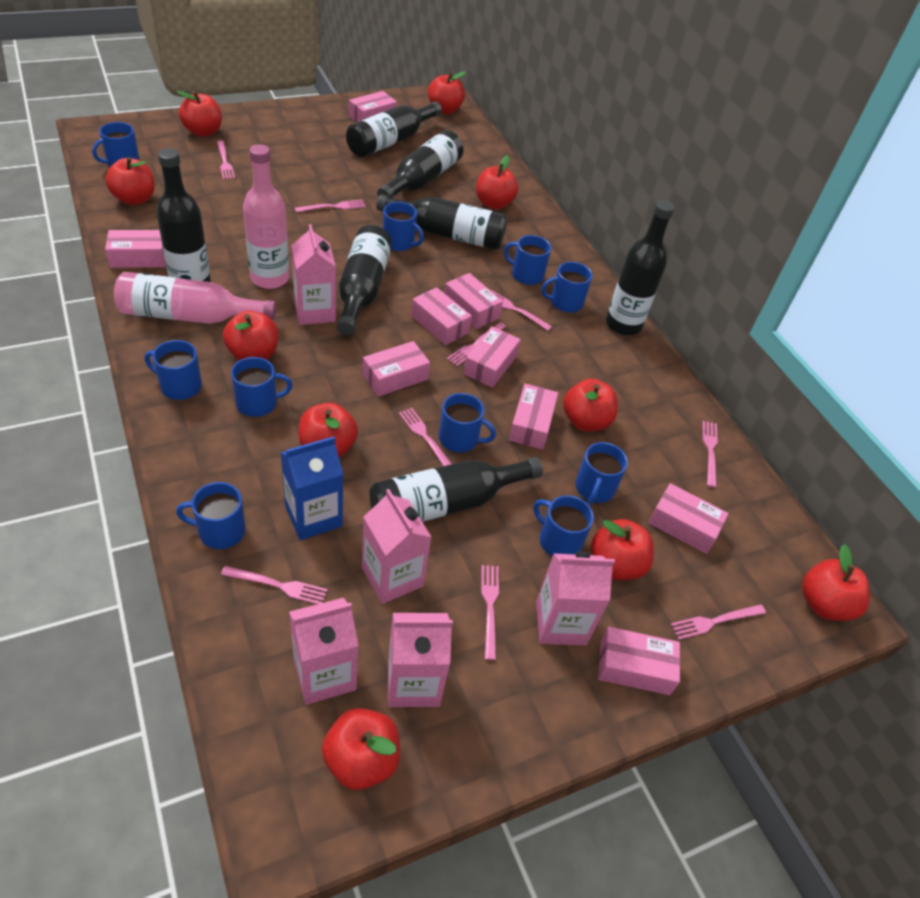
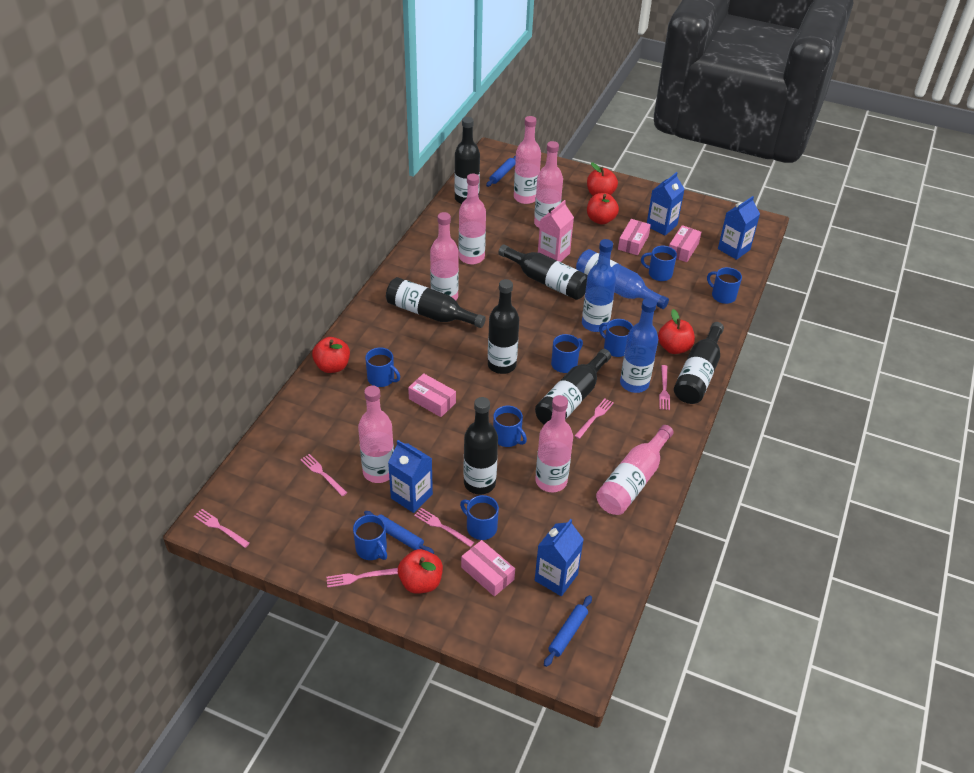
blue bottle: none = 0 -> [576,249,669,309] [582,239,616,332] [620,298,658,393] = 3
blue carton: [281,436,343,540] = 1 -> [388,440,433,513] [535,519,584,596] [647,172,685,236] [718,196,760,260] = 4
blue mug: [92,122,140,167] [144,340,202,400] [176,482,246,549] [231,357,293,417] [383,202,424,251] [439,393,496,453] [504,235,551,285] [533,495,594,557] [541,262,592,313] [575,442,628,505] = 10 -> [353,515,387,560] [365,347,400,387] [460,495,499,540] [493,406,527,447] [551,334,583,373] [599,319,633,357] [641,246,677,281] [707,267,742,304] = 8
blue rolling pin: none = 0 -> [364,511,434,554] [486,155,516,187] [544,595,592,667] = 3
pink bottle: [114,272,276,324] [243,144,289,289] = 2 -> [358,385,394,483] [430,212,459,300] [459,174,486,265] [514,116,541,204] [534,141,563,228] [535,395,573,492] [596,425,674,515] = 7
pink box: [105,230,166,268] [349,91,397,123] [363,341,430,397] [411,287,472,345] [445,273,503,329] [463,326,521,388] [509,384,558,450] [598,627,680,695] [649,483,729,554] = 9 -> [408,373,456,417] [461,540,515,597] [618,219,651,255] [669,225,701,262] = 4
pink carton: [289,598,359,705] [291,224,336,325] [362,489,432,604] [388,613,453,707] [536,552,615,645] = 5 -> [538,200,574,262] = 1
pink fork: [217,140,235,180] [221,566,328,604] [295,200,366,212] [399,408,451,466] [447,322,506,366] [481,565,499,660] [491,290,552,331] [671,604,766,640] [702,421,718,488] = 9 -> [194,509,250,548] [300,454,347,496] [326,568,398,588] [414,508,474,547] [575,398,614,439] [659,365,670,410] = 6
red apple: [105,157,155,205] [177,91,222,137] [223,310,278,360] [299,402,358,458] [322,708,400,790] [428,71,466,114] [476,155,518,209] [563,379,618,431] [591,519,654,580] [802,544,870,621] = 10 -> [312,337,350,373] [398,549,443,594] [587,163,618,196] [587,193,619,225] [658,309,695,354] = 5

